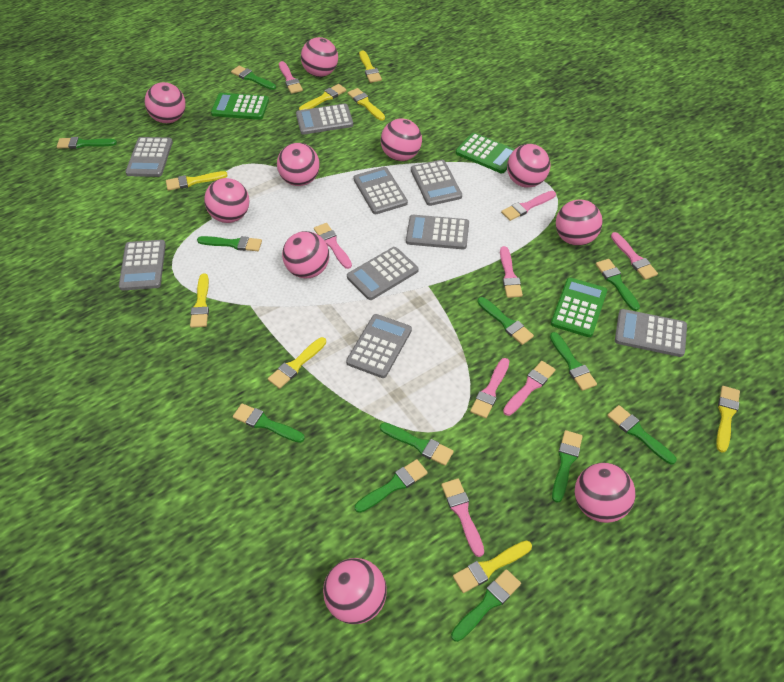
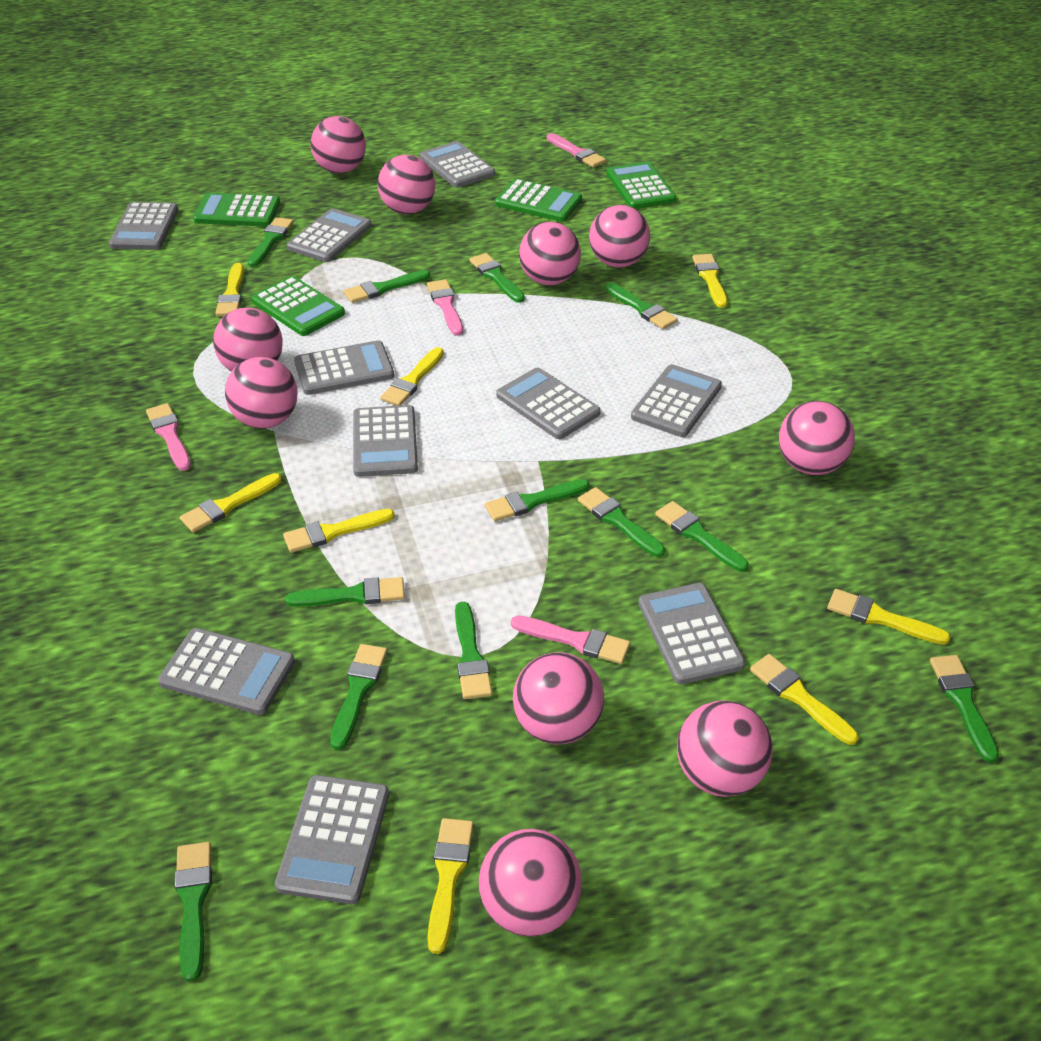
green calculator: [211,93,269,120] [456,133,515,173] [551,278,607,337] = 3 -> [193,193,280,227] [252,276,345,336] [495,179,582,222] [607,162,676,209] = 4
grey calculator: [119,240,166,291] [125,137,173,177] [296,104,353,135] [346,314,412,378] [347,247,418,300] [353,167,408,214] [406,215,469,249] [411,160,462,206] [615,309,687,357] = 9 -> [109,202,179,250] [158,628,295,715] [275,775,389,904] [287,208,372,262] [294,340,394,395] [353,405,418,477] [420,141,495,188] [496,367,601,439] [631,364,722,437] [638,583,745,684] = 10
pink brush: [279,61,303,94] [314,223,352,269] [441,479,484,557] [470,358,509,418] [500,246,523,298] [501,191,556,221] [503,361,556,416] [611,232,658,280] = 8 -> [146,403,191,471] [427,279,463,336] [511,616,630,664] [547,133,606,167] = 4

